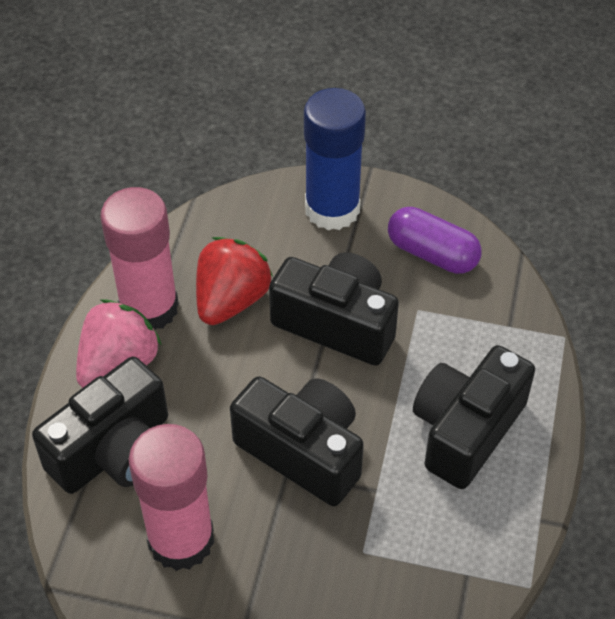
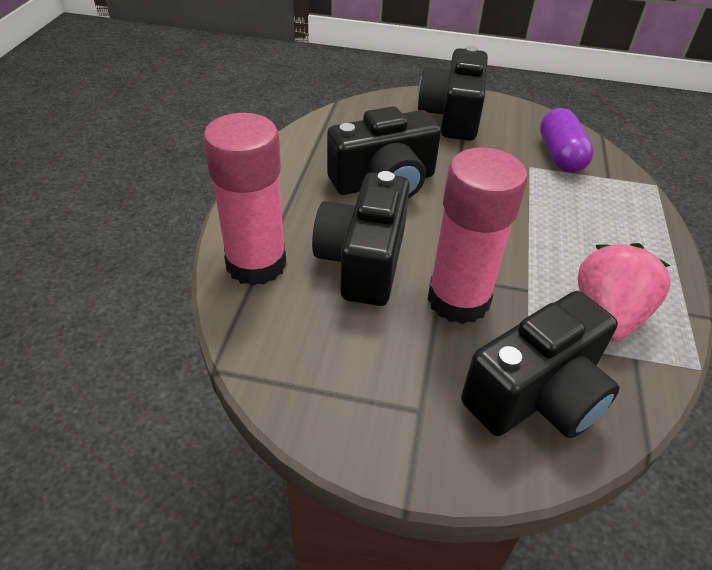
blue glue stick: [304,88,366,230] = 1 -> none = 0
red strawberry: [196,237,273,325] = 1 -> none = 0

